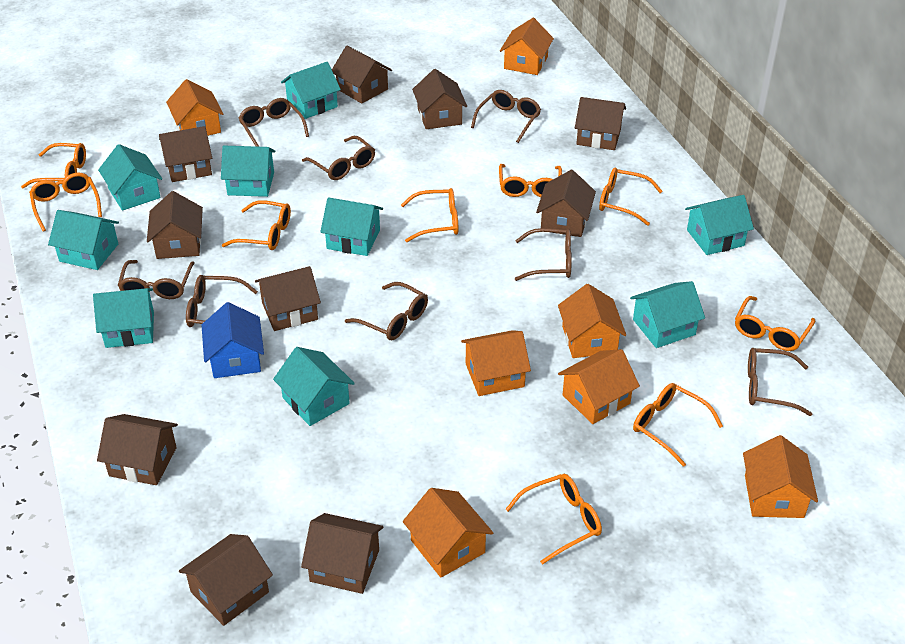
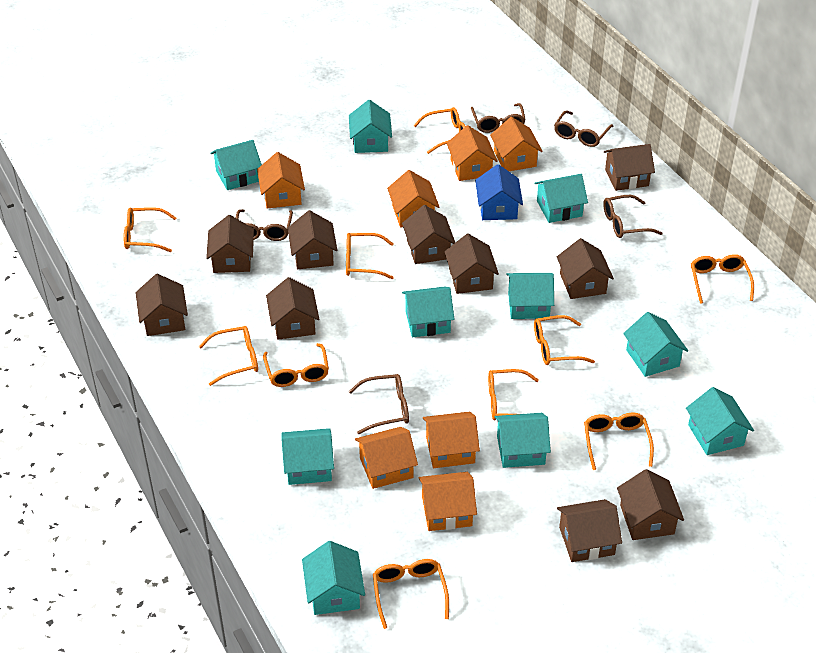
brown glasses: [118,260,195,299] [186,275,258,327] [239,98,309,147] [302,136,375,180] [345,282,428,340] [471,90,541,143] [515,228,572,281] [748,348,812,416] = 8 -> [236,209,293,241] [349,374,409,434] [471,103,526,133] [554,110,614,147] [603,195,663,238] = 5
orange glasses: [21,143,86,189] [29,173,102,232] [222,200,291,250] [401,188,459,242] [499,164,562,197] [505,474,602,565] [599,168,662,226] [633,383,723,467] [735,296,815,351] = 9 -> [123,207,176,252] [199,326,258,386] [263,343,329,387] [346,233,394,279] [373,559,449,629] [413,107,466,154] [488,369,539,420] [534,315,595,365] [584,413,654,470] [691,254,754,304] = 10
turquoise house: [48,210,119,270] [93,288,154,348] [98,144,162,211] [221,146,275,197] [273,347,355,426] [281,62,341,119] [320,197,383,256] [630,281,705,348] [685,195,754,255] = 9 -> [210,140,262,190] [281,428,334,485] [302,541,365,615] [349,100,392,153] [402,287,455,337] [495,413,551,468] [507,273,554,319] [535,174,588,223] [623,312,688,377] [686,387,754,455] = 10

